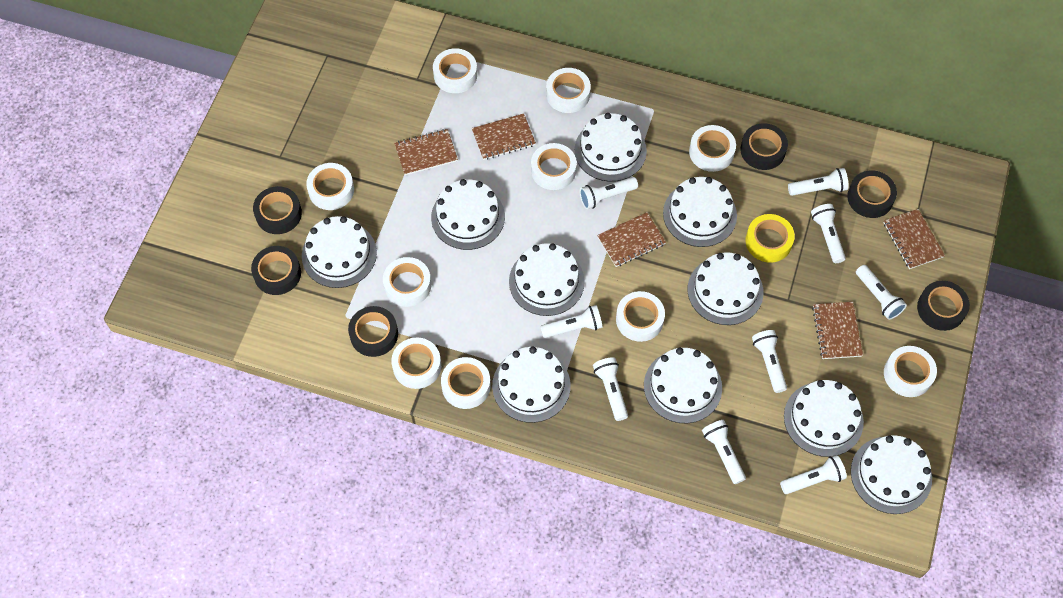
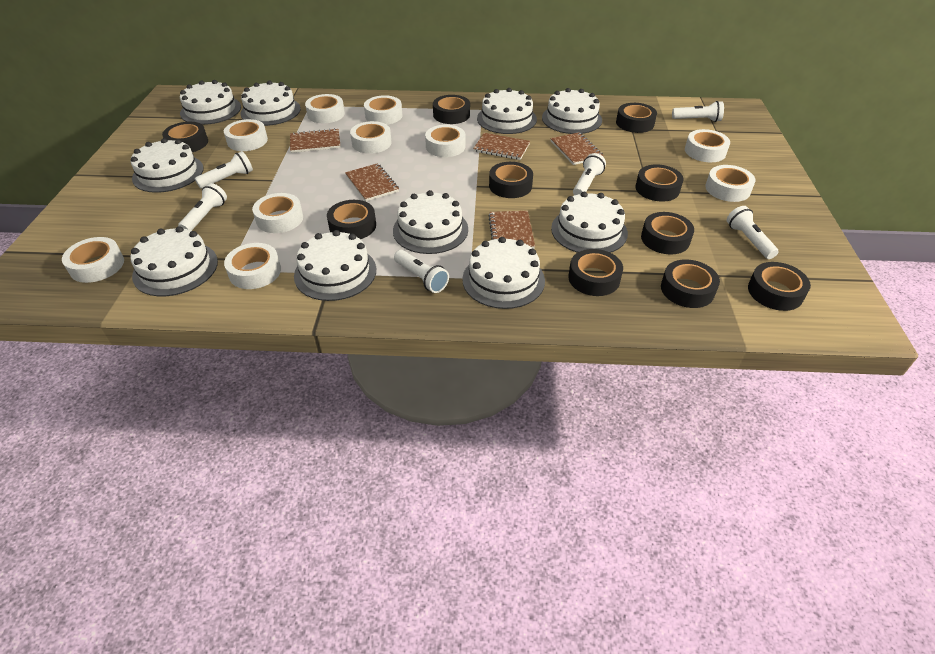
black tape: [251,246,301,295] [253,186,302,234] [348,306,398,357] [740,123,788,170] [847,170,897,218] [917,281,970,331] = 6 -> [162,122,208,152] [327,200,376,239] [433,95,470,124] [489,162,533,198] [568,249,623,296] [616,103,657,133] [635,164,684,202] [641,212,694,255] [661,259,720,308] [748,262,811,311] = 10
white flashlight: [540,305,603,338] [579,177,638,209] [593,357,628,421] [702,420,746,484] [752,330,787,393] [780,455,847,494] [788,168,849,196] [811,204,846,263] [856,265,907,320] = 9 -> [178,183,227,230] [195,151,253,188] [394,250,449,293] [573,153,606,195] [672,101,724,122] [727,206,779,259] = 6
yellow tape: [745,214,795,263] = 1 -> none = 0

